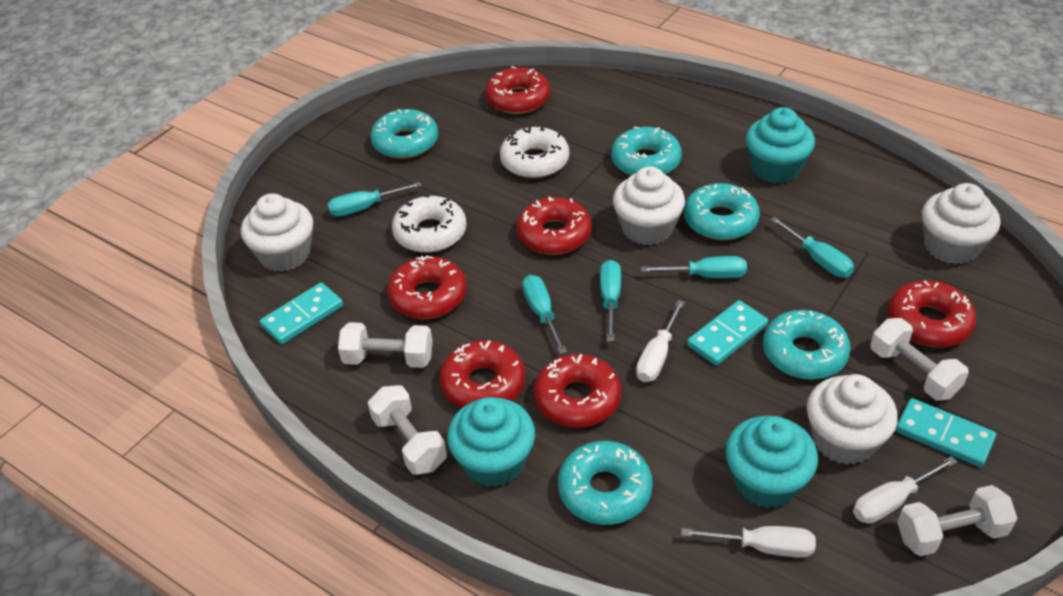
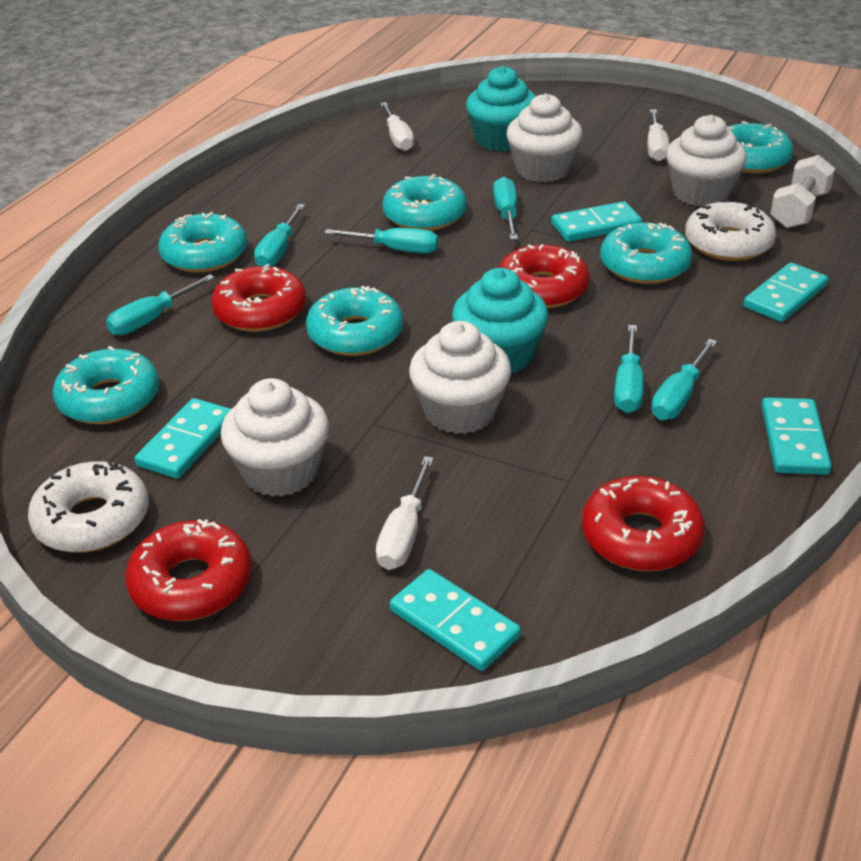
red donut: [387,255,467,319] [439,340,526,408] [485,66,550,114] [516,197,592,255] [534,354,622,428] [888,280,976,348] = 6 -> [125,519,252,621] [211,264,306,332] [498,244,590,308] [582,476,705,571] = 4
turquoise cupcake: [447,397,535,487] [725,416,818,508] [745,107,815,183] = 3 -> [452,268,548,374] [466,66,536,152] = 2
turquoise domino: [260,282,343,345] [687,300,768,365] [895,398,996,467] = 3 -> [134,398,231,479] [390,569,521,671] [551,201,642,242] [743,262,828,322] [762,397,831,475] = 5
turquoise donut: [370,109,438,159] [558,441,653,525] [611,126,682,176] [684,183,760,240] [763,310,851,380] = 5 -> [53,346,159,424] [158,212,247,273] [306,286,403,356] [382,174,467,231] [600,222,692,284] [727,121,794,173] = 6
turquoise screwdriver: [327,182,422,217] [522,275,567,354] [600,260,621,342] [641,256,747,278] [770,217,854,277] = 5 -> [106,274,215,335] [254,204,305,267] [324,228,438,253] [493,177,518,240] [614,325,644,413] [651,339,717,420] = 6
white dumbbell: [338,322,433,368] [368,385,447,475] [870,318,969,401] [897,485,1017,556] = 4 -> [770,155,835,228] = 1

